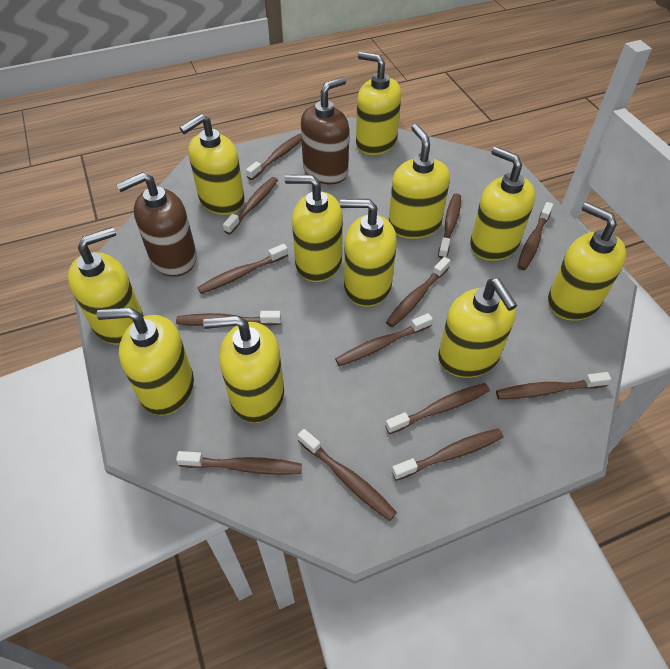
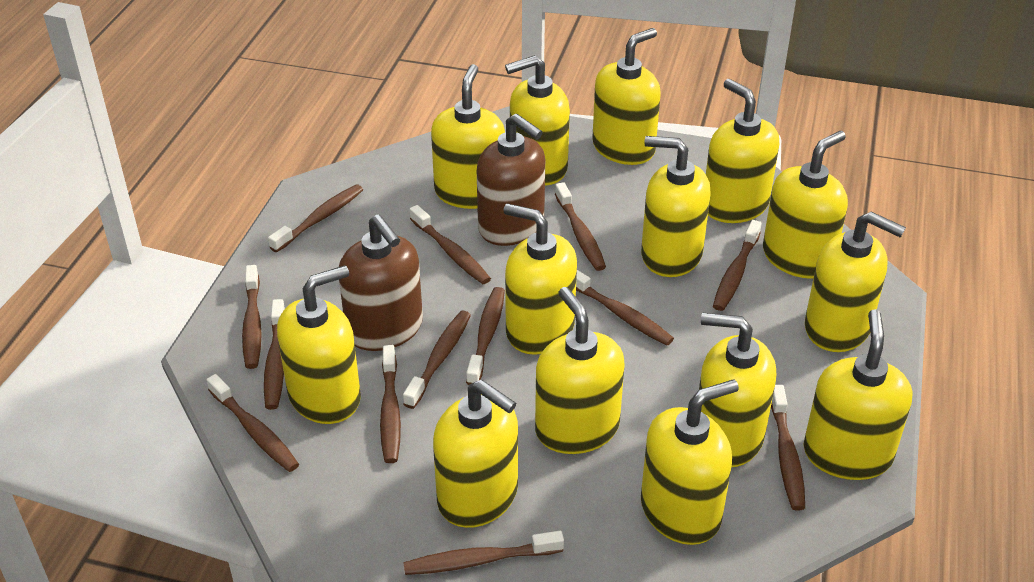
yellow soap dispenser: [68,227,144,345] [96,307,194,416] [180,114,245,215] [203,315,284,423] [285,175,343,282] [340,199,397,307] [356,52,401,155] [389,124,450,239] [438,279,517,378] [470,147,535,261] [548,202,627,321] = 11 -> [277,265,361,424] [431,64,505,209] [433,379,518,528] [503,203,577,355] [505,55,570,186] [535,287,625,454] [592,28,661,165] [641,136,711,277] [641,379,739,545] [699,313,776,467] [706,79,779,223] [763,131,848,279] [803,309,912,480] [805,212,906,352] = 14

